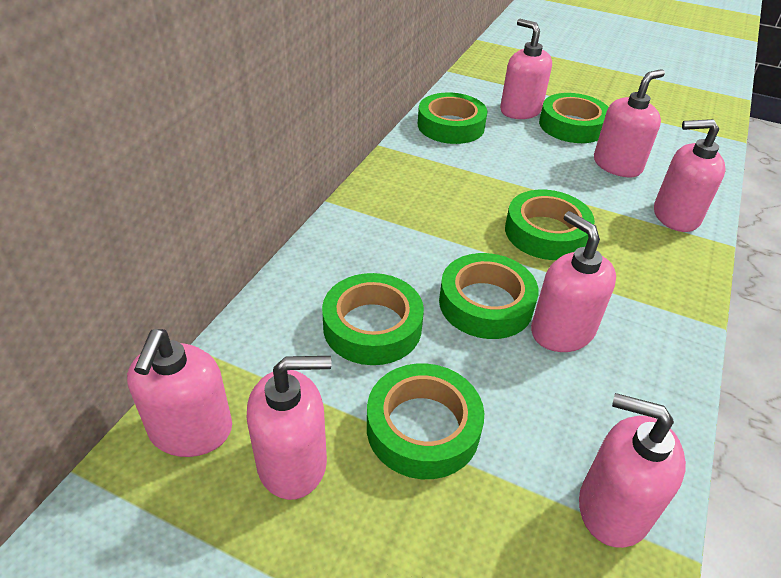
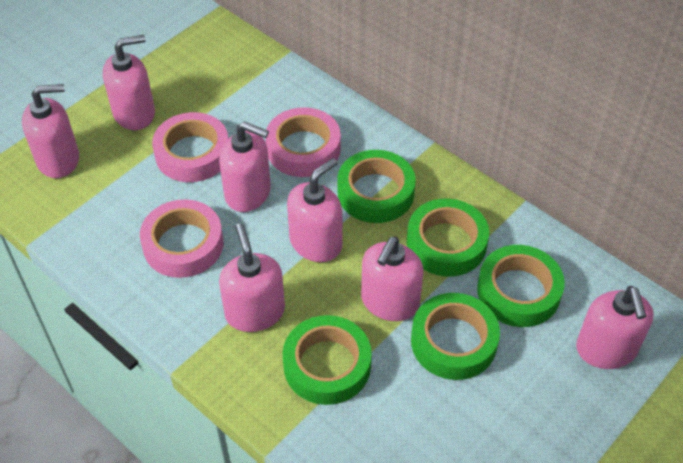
green tape: [322,273,424,365] [367,363,484,479] [418,92,488,144] [439,253,539,339] [505,190,595,260] [539,93,609,143] = 6 -> [283,315,372,405] [337,150,416,223] [407,199,489,277] [411,293,500,380] [477,245,565,327] = 5
pink tape: none = 0 -> [140,199,223,278] [152,112,228,182] [266,107,341,177] = 3

